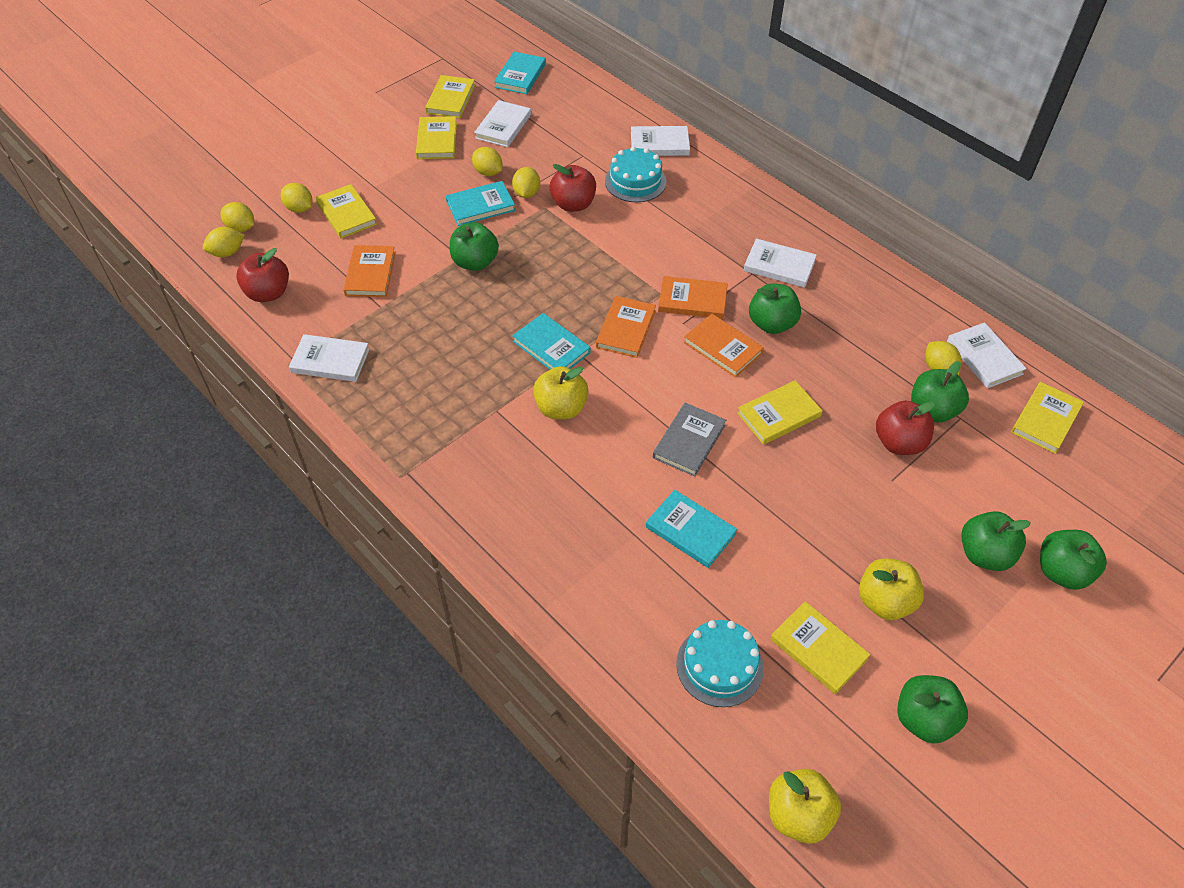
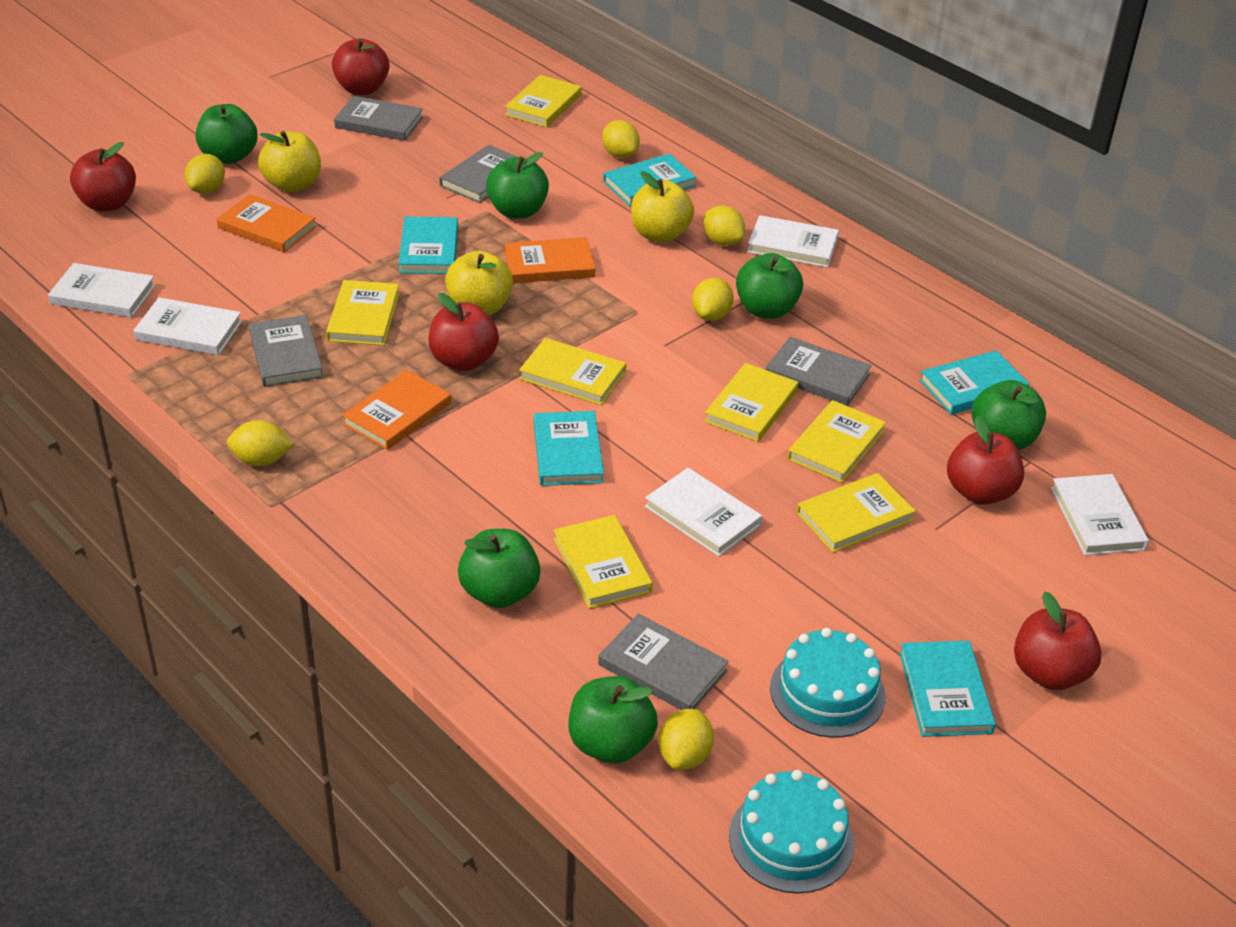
grey book: [653,403,726,477] = 1 -> [249,315,323,387] [334,96,423,141] [439,145,518,203] [598,613,729,710] [765,337,872,406] = 5
orange book: [343,245,396,297] [596,296,656,358] [658,276,728,319] [684,314,764,378] = 4 -> [217,194,317,252] [342,370,451,450] [505,237,596,283] = 3
red apple: [236,248,289,302] [550,164,596,212] [876,401,935,455] = 3 -> [70,142,136,212] [332,38,389,95] [428,293,499,371] [947,415,1024,505] [1014,592,1102,690] = 5
turquoise book: [446,181,515,226] [494,52,546,94] [512,313,591,370] [646,490,737,568] = 4 -> [398,217,458,274] [534,411,604,486] [603,153,697,206] [899,641,996,737] [920,350,1029,415] = 5
yellow book: [315,184,377,238] [416,116,457,159] [425,75,475,118] [737,380,822,445] [771,601,871,694] [1011,382,1084,454] = 6 -> [326,280,399,345] [505,75,582,127] [519,338,626,405] [554,515,653,609] [704,363,798,442] [787,400,886,483] [796,473,916,553] = 7

